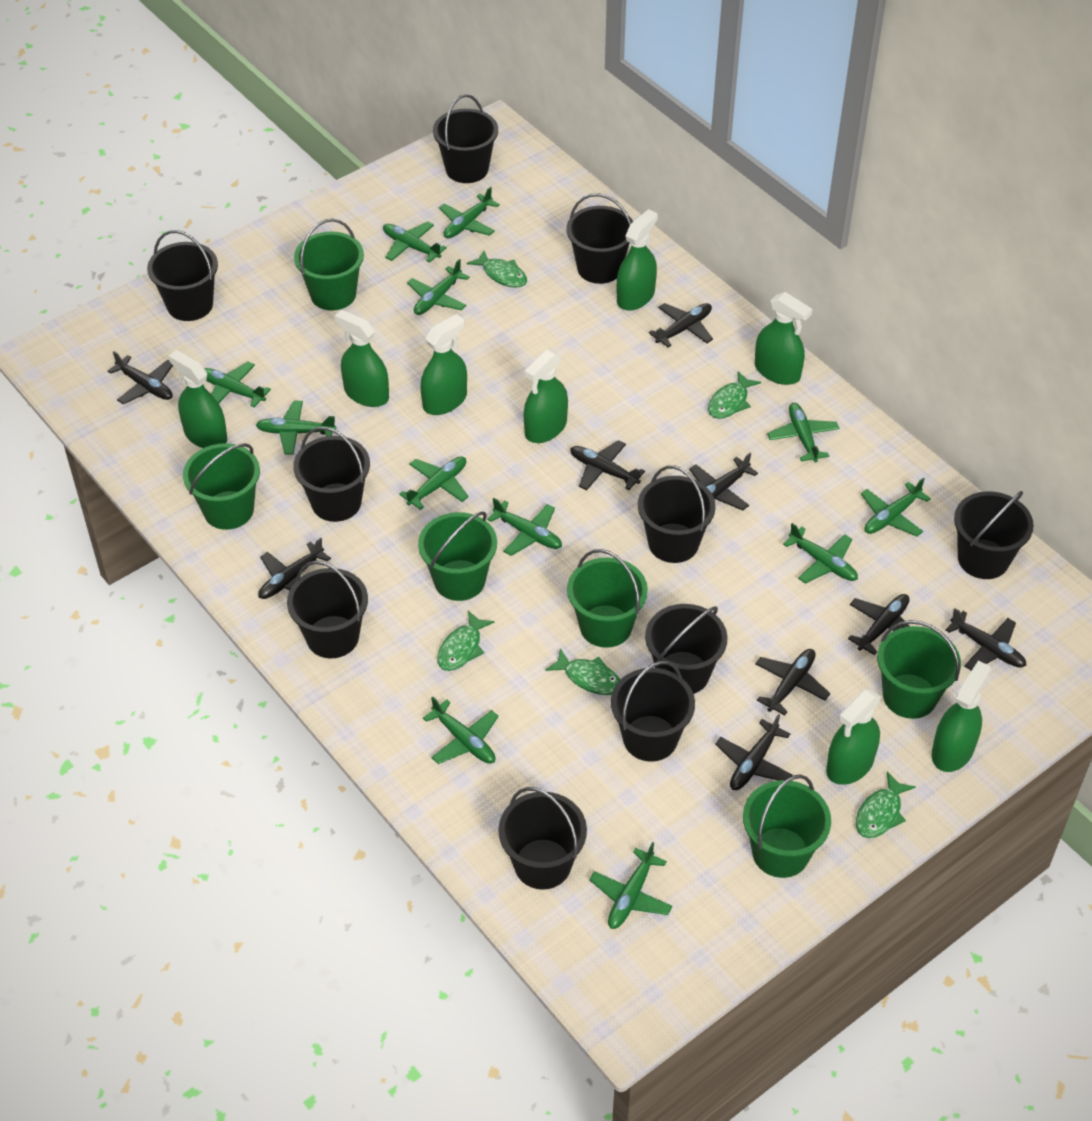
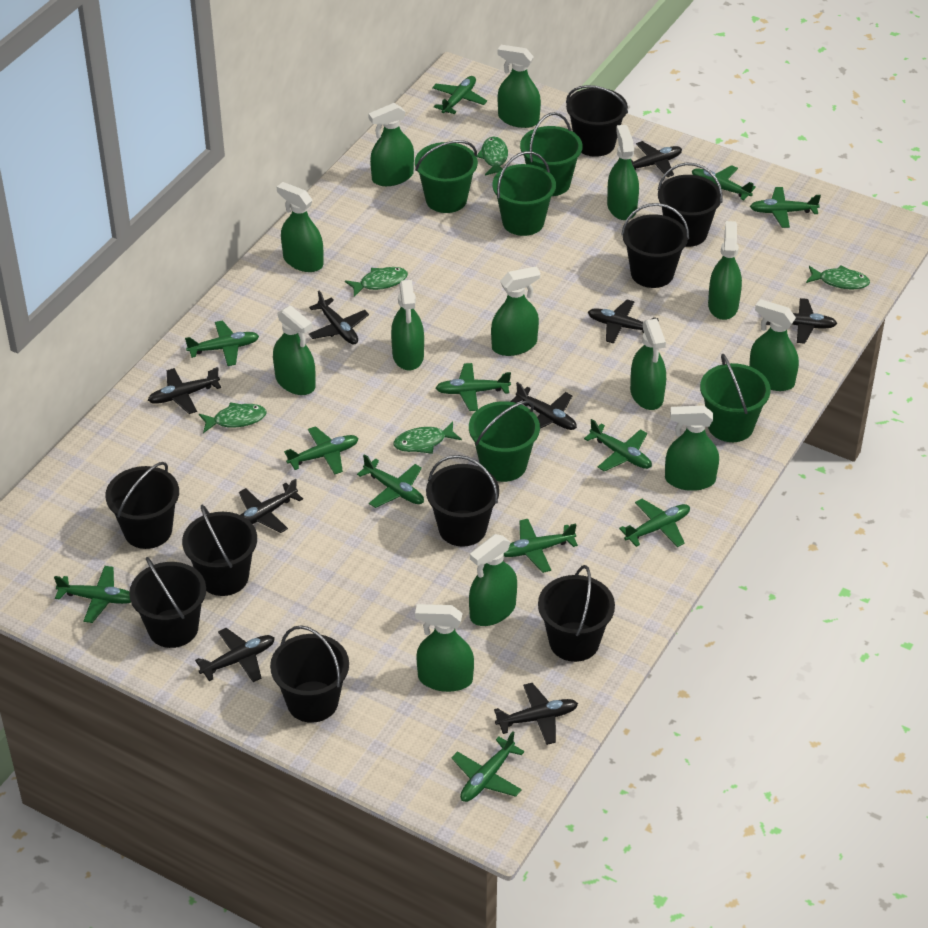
black bucket: [147,230,218,321] [287,561,368,658] [293,426,370,522] [433,94,498,183] [498,787,587,890] [567,193,633,284] [611,661,695,762] [638,465,715,563] [645,604,728,694] [954,491,1034,579] = 10 -> [105,462,179,549] [129,557,206,648] [182,505,257,596] [270,625,349,723] [426,455,499,546] [538,565,615,662] [566,85,628,157] [621,203,689,288] [658,163,723,247] = 9
green bucket: [183,443,260,530] [294,219,364,311] [418,511,497,601] [567,549,648,648] [743,774,831,878] [877,620,961,719] = 6 -> [415,140,478,213] [469,401,540,482] [492,151,556,236] [520,112,583,196] [700,354,771,442] = 5
green spray bottle: [168,350,227,448] [335,310,389,407] [421,314,467,415] [524,349,568,443] [617,209,658,311] [755,292,813,385] [826,689,881,785] [932,660,991,772] = 8 -> [273,305,316,395] [277,182,324,272] [368,103,414,186] [391,280,424,370] [415,604,474,692] [469,534,517,626] [491,267,541,356] [497,45,541,128] [607,125,639,220] [630,319,666,410] [665,406,719,491] [708,221,742,320] [749,299,799,391] = 13

